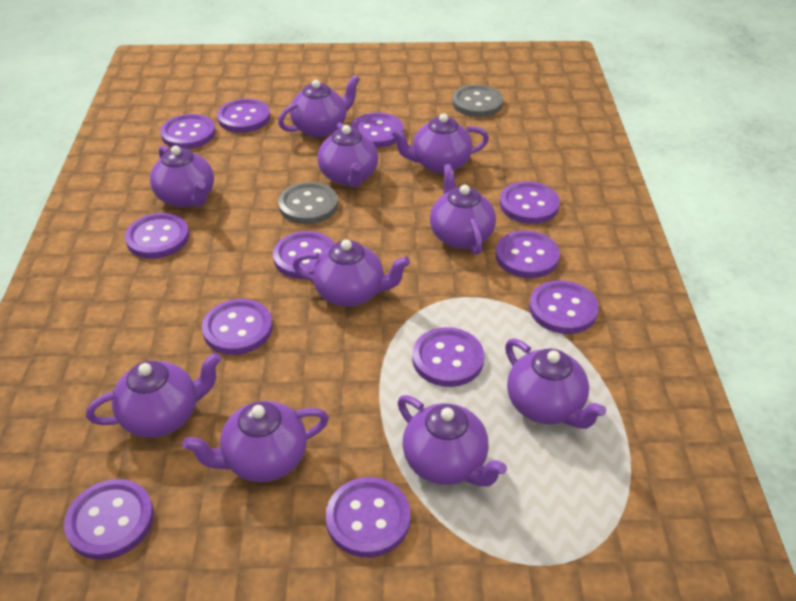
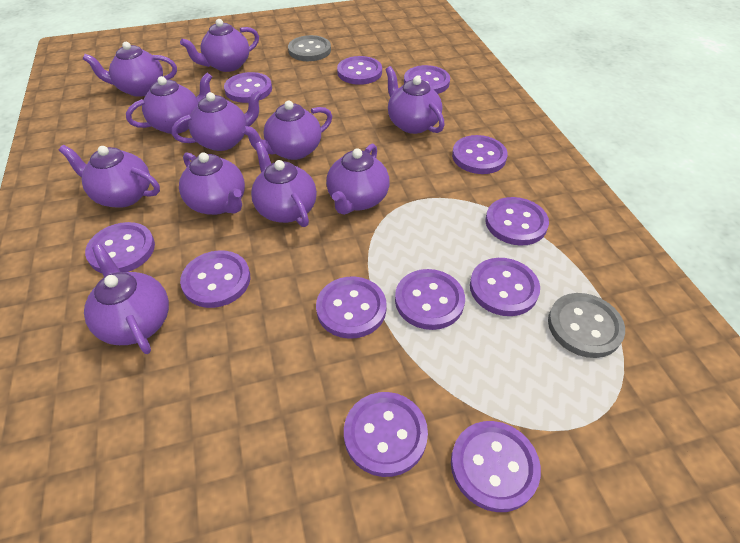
purple teapot: [86,353,221,438] [150,145,214,208] [183,401,329,482] [278,75,360,138] [292,239,410,306] [317,123,378,187] [390,113,489,174] [398,395,507,486] [430,164,496,255] [505,339,606,429] = 10 -> [59,145,160,208] [83,42,177,97] [84,244,169,354] [126,73,212,134] [172,90,262,151] [179,152,245,215] [180,19,259,72] [241,101,332,160] [251,142,317,227] [326,144,390,215] [385,66,445,134] = 11

